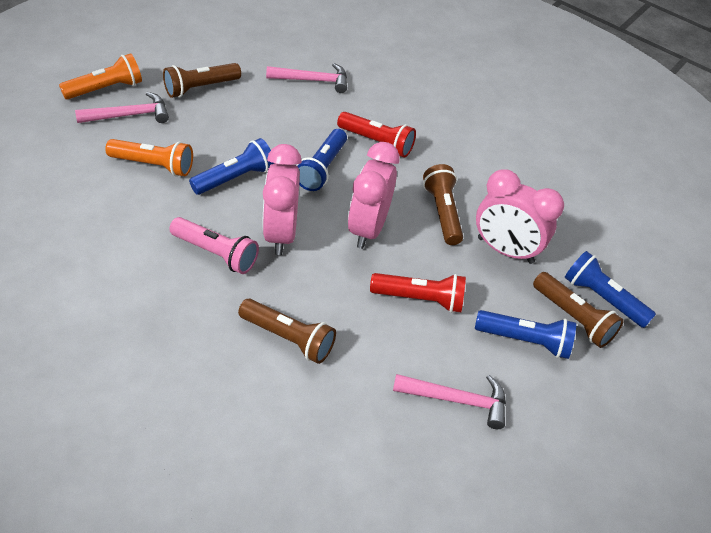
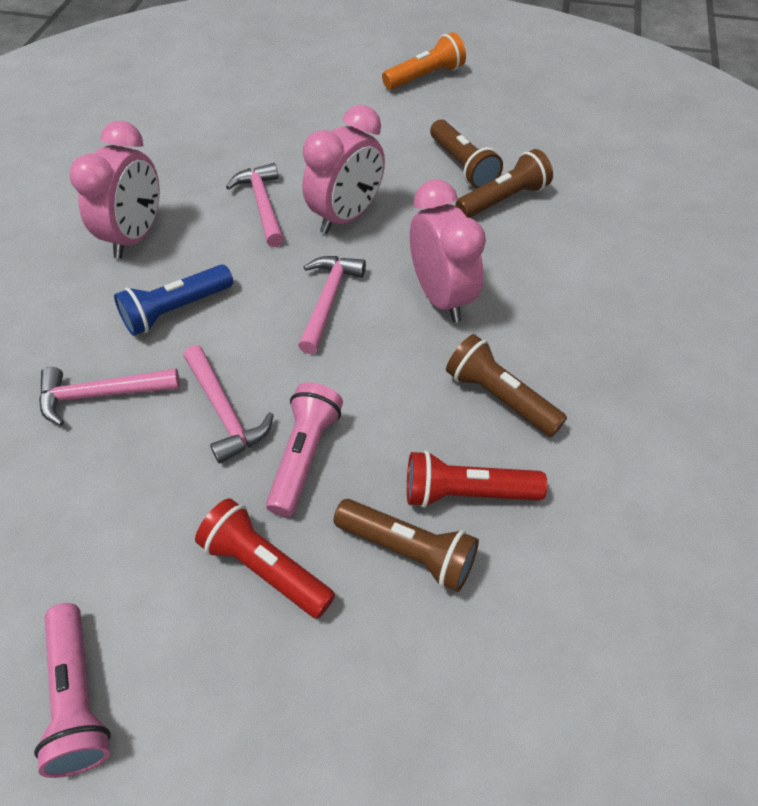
blue flashlight: [189,138,274,195] [297,129,347,191] [475,310,576,359] [565,251,656,328] = 4 -> [114,264,233,336] = 1
orange flashlight: [59,53,142,99] [105,139,193,176] = 2 -> [382,32,466,90] = 1
pink flashlight: [169,217,259,274] = 1 -> [34,603,111,778] [266,382,343,517] = 2
pink hammer: [75,92,169,123] [266,63,347,93] [393,374,506,429] = 3 -> [39,367,180,426] [184,345,274,464] [226,163,284,247] [298,256,366,354] = 4

